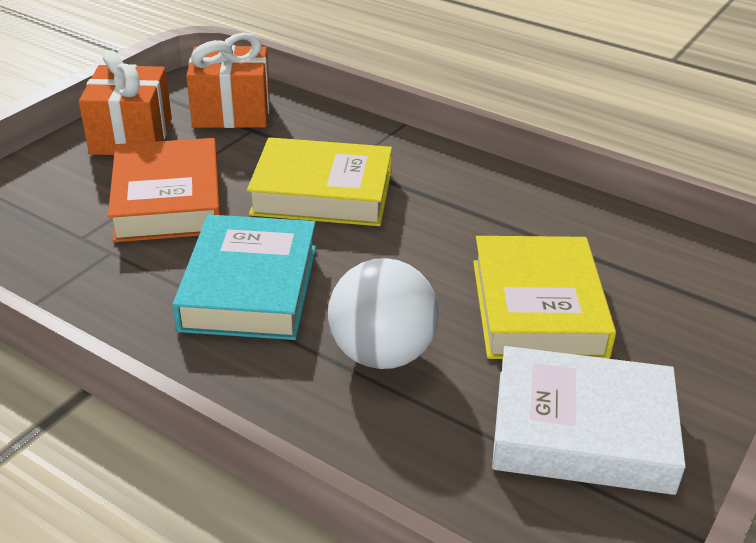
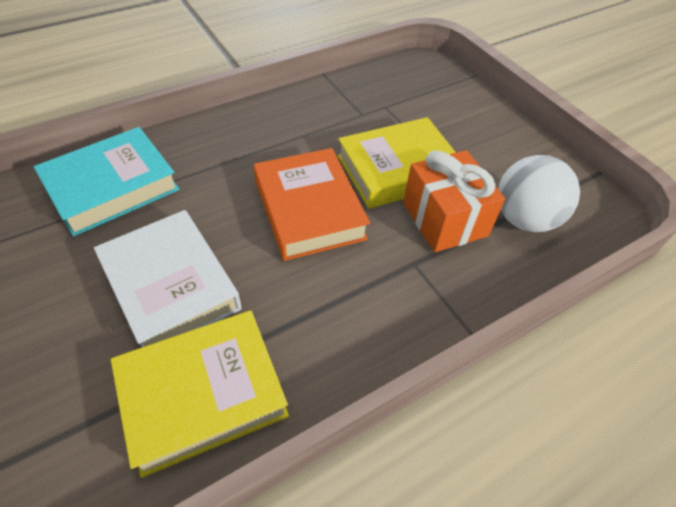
orange gift: [79,51,172,155] [186,33,270,128] = 2 -> [403,150,505,252] = 1

